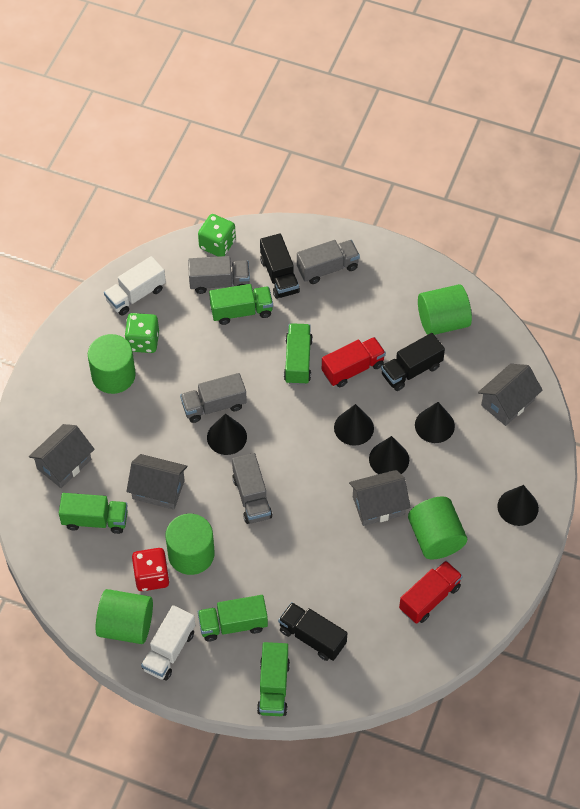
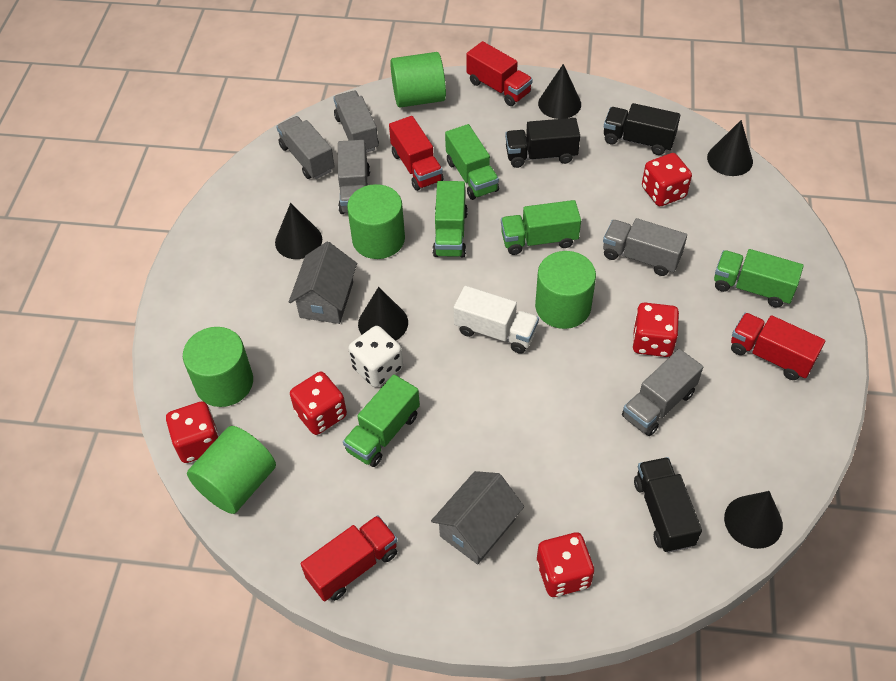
green dice: [125,313,159,353] [198,214,236,257] = 2 -> none = 0
grey house: [29,424,95,488] [126,454,188,510] [349,470,410,526] [478,364,542,426] = 4 -> [289,242,357,324] [431,471,524,564] = 2
grey truck: [180,373,247,423] [188,256,250,294] [232,453,272,524] [297,240,360,284] = 4 -> [276,116,335,179] [333,91,379,153] [338,140,370,214] [603,218,687,276] [622,349,703,436] = 5
red dice: [132,548,169,591] = 1 -> [166,401,219,463] [290,372,347,435] [537,532,594,597] [632,303,679,357] [642,153,692,206] = 5
red truck: [322,337,386,387] [399,561,463,624] = 2 -> [301,515,398,601] [389,116,443,191] [466,41,533,106] [731,313,825,380] = 4
white dice: none = 0 -> [348,326,403,387] = 1
white truck: [104,256,166,316] [141,605,195,681] = 2 -> [454,286,539,354] = 1

